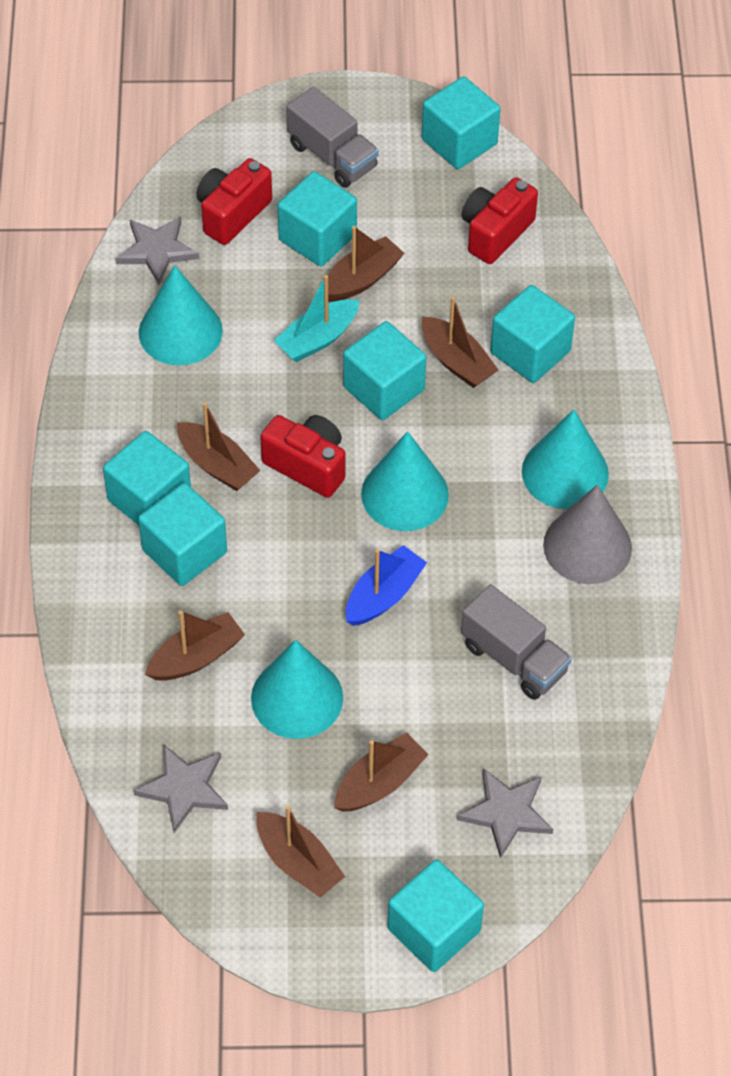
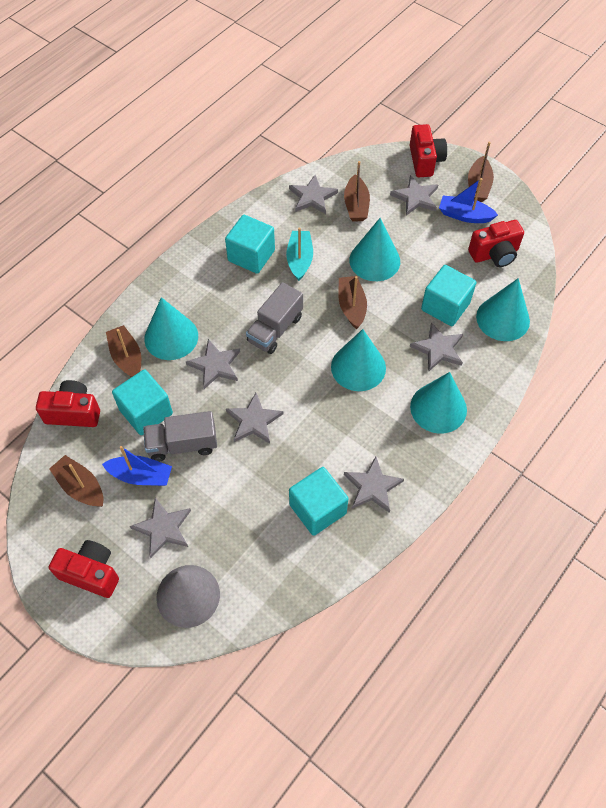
blue boat: [346,545,427,626] = 1 -> [102,446,172,486] [439,178,498,223] = 2
brown boat: [145,610,245,681] [177,402,261,491] [256,805,345,898] [328,226,404,302] [334,733,429,812] [422,297,498,388] = 6 -> [49,455,103,507] [106,325,141,377] [338,276,367,329] [344,161,370,222] [468,141,494,202] = 5
grey star: [115,216,199,284] [133,744,228,833] [457,768,553,858] = 3 -> [130,498,191,558] [186,339,240,389] [226,393,283,444] [289,175,338,214] [344,456,404,513] [390,175,438,216] [410,322,463,372] = 7
red camera: [196,158,272,245] [260,415,346,498] [462,177,538,264] = 3 -> [36,380,100,427] [49,540,119,598] [410,124,447,177] [468,220,524,267] = 4
turquoise cone: [139,265,223,366] [251,639,343,739] [361,431,449,531] [522,409,609,509] = 4 -> [144,297,198,360] [331,329,386,391] [349,218,400,281] [410,372,467,434] [476,278,530,341] = 5
turquoise cube: [103,431,191,525] [138,483,227,586] [278,171,357,267] [343,321,426,420] [388,859,484,972] [422,76,500,169] [490,285,575,383] = 7 -> [112,369,173,435] [225,215,275,274] [289,467,349,536] [421,265,476,326] = 4

